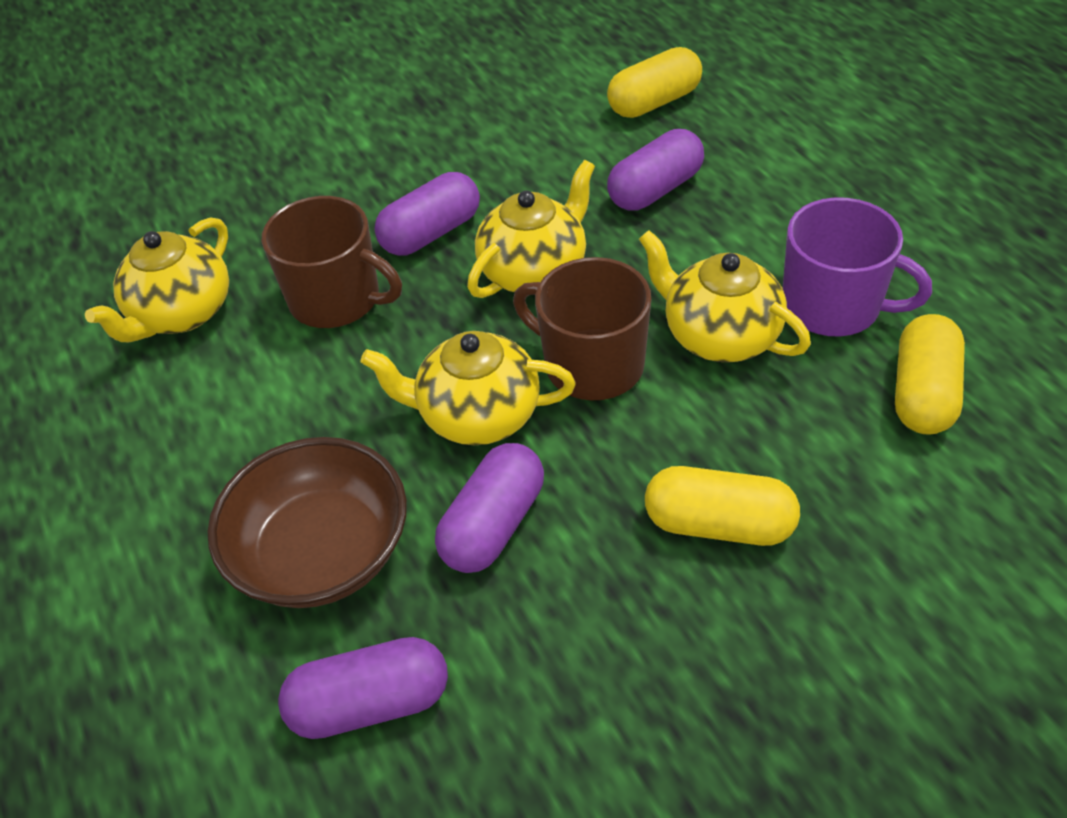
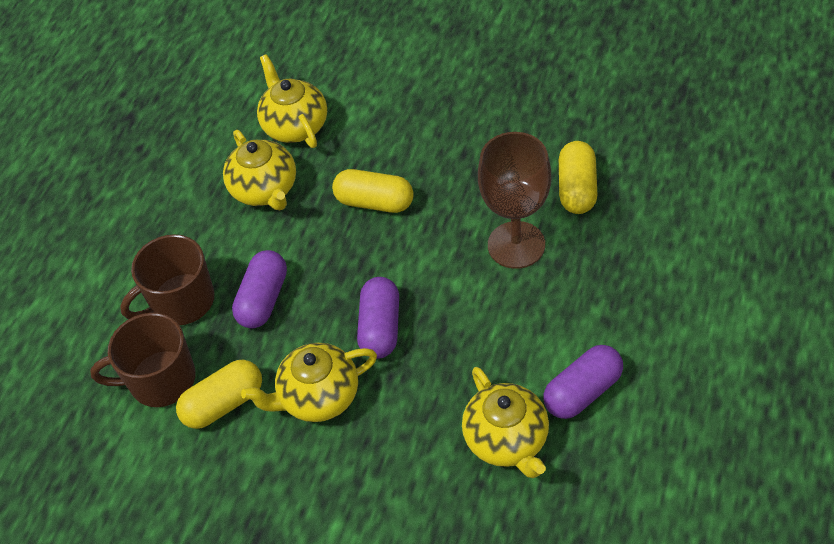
brown bowl: [207,437,407,608] = 1 -> none = 0
brown goblet: none = 0 -> [478,132,551,269] = 1
purple capsule: [278,637,448,739] [374,172,480,256] [435,443,544,573] [607,129,704,211] = 4 -> [232,250,287,328] [357,277,399,359] [543,345,623,419] = 3
purple mug: [783,197,932,337] = 1 -> none = 0

